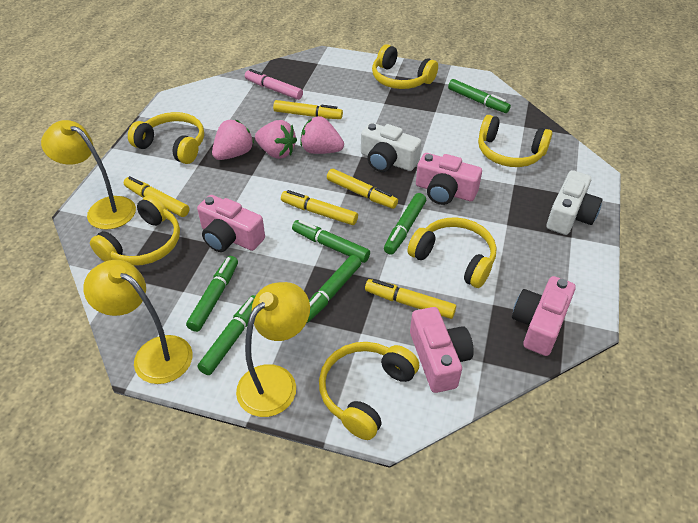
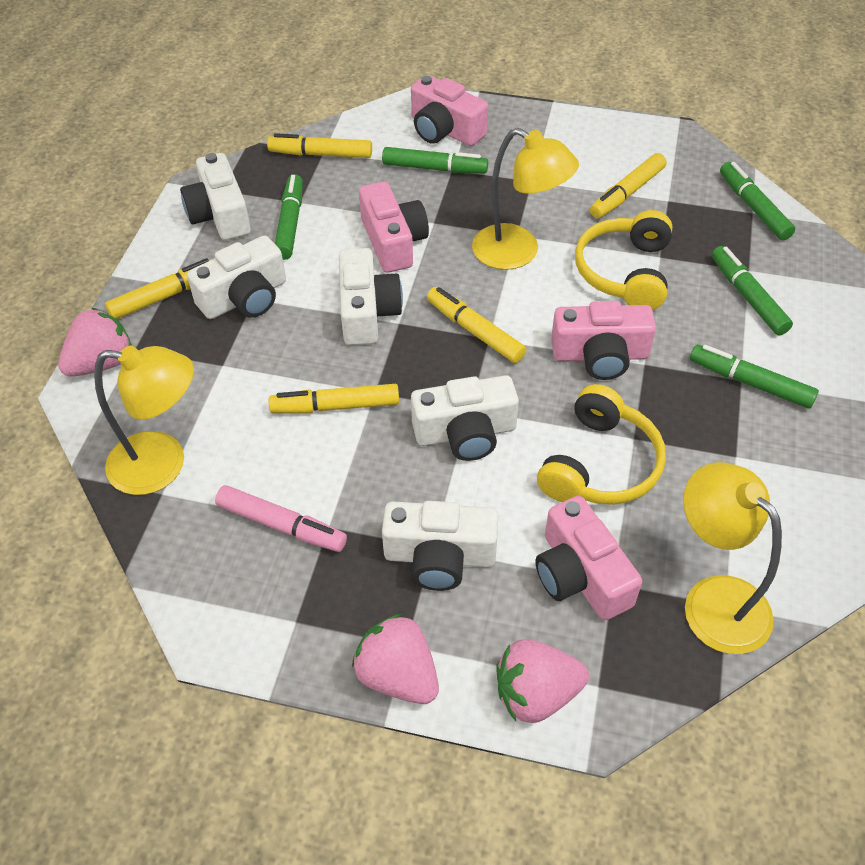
green marker: [186,256,238,332] [197,295,255,375] [292,220,370,263] [307,255,361,323] [384,193,426,255] [448,79,511,113] = 6 -> [275,174,303,260] [382,147,488,174] [690,344,819,409] [712,246,793,335] [720,162,795,240] = 5
white camera: [361,123,422,172] [547,170,602,235] = 2 -> [180,153,251,240] [187,235,286,319] [339,248,403,345] [382,501,498,591] [411,375,519,461] = 5
yellow headphones: [90,195,180,266] [128,112,204,164] [319,342,419,440] [372,44,438,89] [408,217,497,288] [478,115,552,167] = 6 -> [537,384,666,505] [575,210,672,310] = 2

